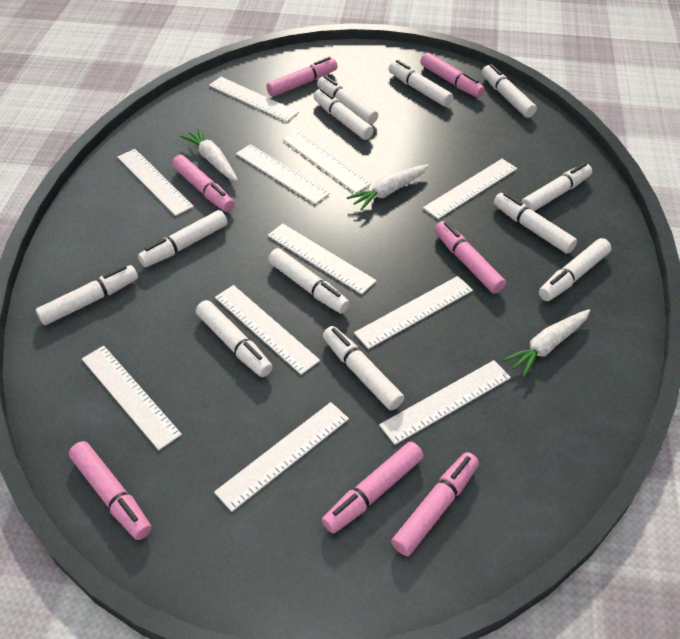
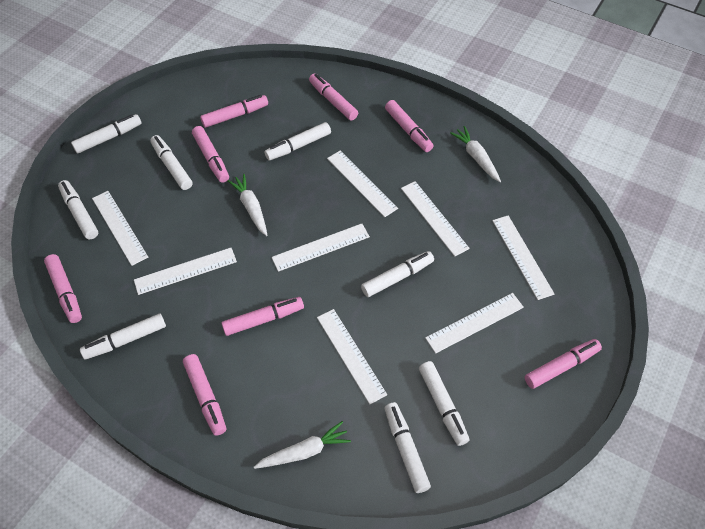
pink marker: [69,441,152,540] [172,155,235,212] [266,57,338,97] [322,442,424,534] [391,452,479,556] [420,52,485,98] [435,221,506,294] = 7 -> [44,254,82,323] [183,354,226,436] [192,126,229,183] [200,95,268,128] [221,297,304,336] [309,73,358,121] [385,100,433,152] [525,339,602,389] = 8
white marker: [36,265,138,326] [138,210,228,267] [196,300,273,377] [268,248,350,314] [313,88,374,140] [317,75,378,125] [323,326,404,410] [389,60,453,107] [482,64,537,118] [494,192,577,254] [521,163,592,211] [539,238,612,301] = 12 -> [58,180,98,239] [71,114,142,154] [80,314,166,360] [150,135,193,190] [264,122,331,160] [361,251,434,297] [384,402,431,493] [419,361,470,446] = 8
white ruler: [82,346,182,450] [117,149,194,216] [209,77,299,122] [214,402,349,512] [215,285,320,375] [236,144,330,204] [268,223,377,294] [283,131,371,193] [354,276,473,349] [379,360,511,445] [423,159,517,219] = 11 -> [92,191,148,266] [134,248,237,295] [272,224,370,272] [317,309,387,404] [327,150,398,217] [401,181,470,256] [425,293,524,353] [492,216,554,300] = 8

